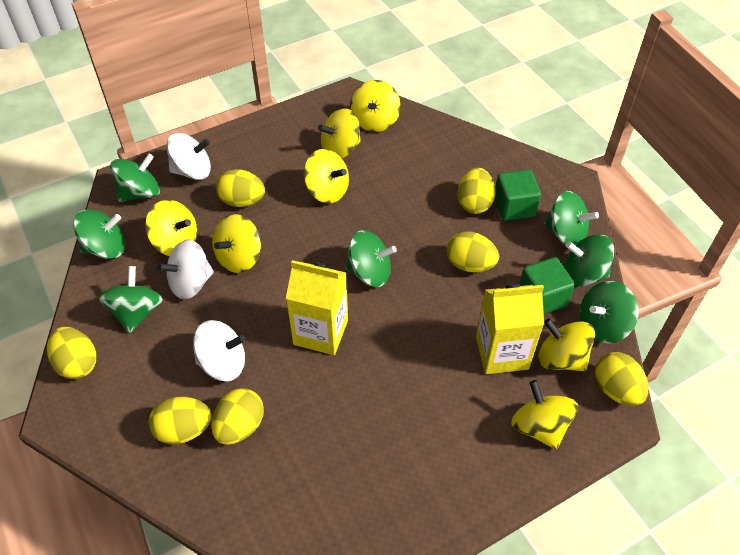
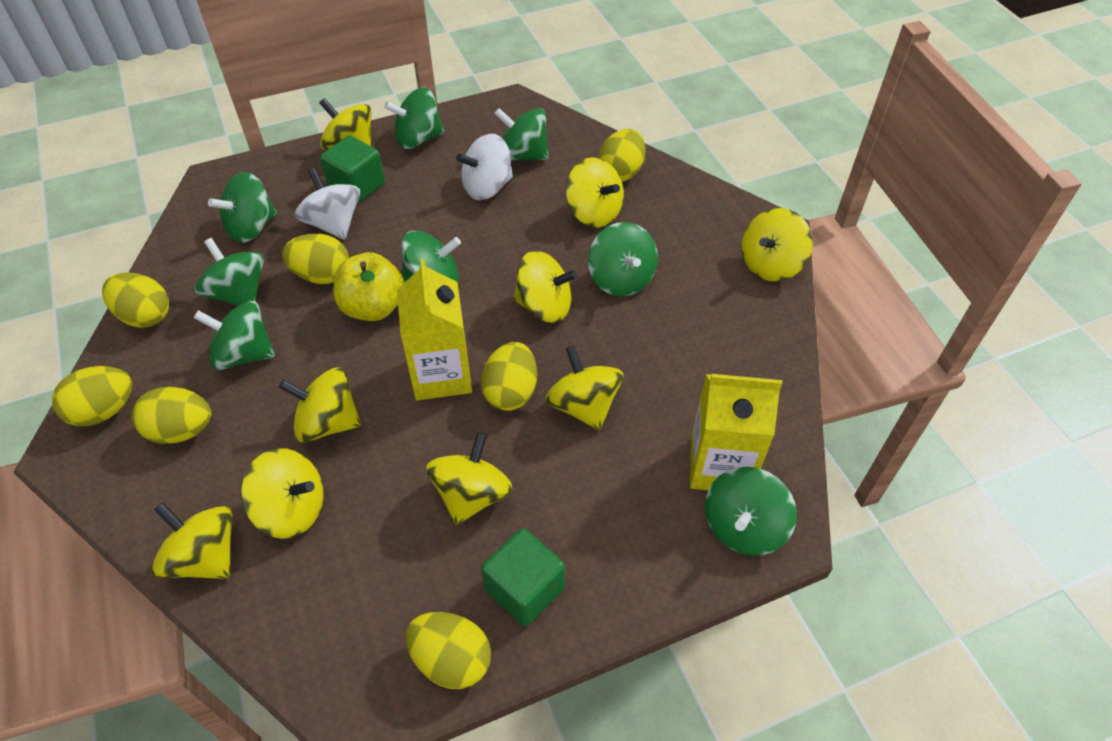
green spinning top: [73,209,125,259] [98,266,163,333] [110,154,160,202] [345,230,396,287] [544,191,599,246] [564,234,614,287] [580,281,639,344] = 7 -> [194,301,275,370] [195,238,264,306] [208,172,277,243] [384,87,444,149] [401,230,461,282] [494,108,549,161] [588,222,658,296] [705,467,797,555] = 8
white spinning top: [157,239,214,299] [166,133,211,180] [193,320,246,381] = 3 -> [295,168,360,240] [456,134,513,200] = 2
yellow apple: none = 0 -> [333,252,405,321] = 1
yellow spinning top: [145,200,197,256] [212,214,261,273] [304,149,349,204] [318,108,361,159] [350,80,401,132] [511,380,578,450] [538,318,595,371] = 7 -> [152,502,233,579] [241,448,324,539] [279,368,361,442] [319,98,371,151] [426,432,513,525] [514,251,578,323] [545,345,624,430] [566,157,624,228] [741,208,813,281] = 9

